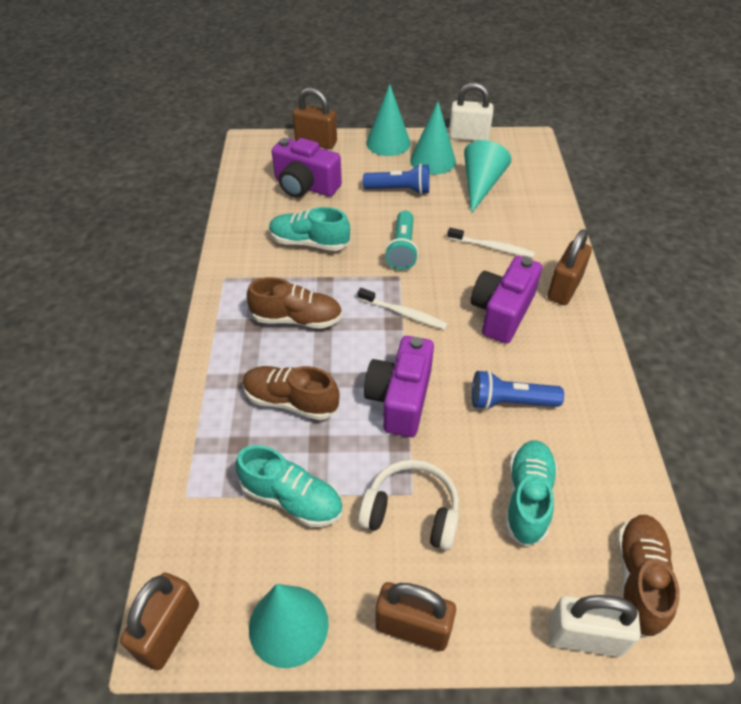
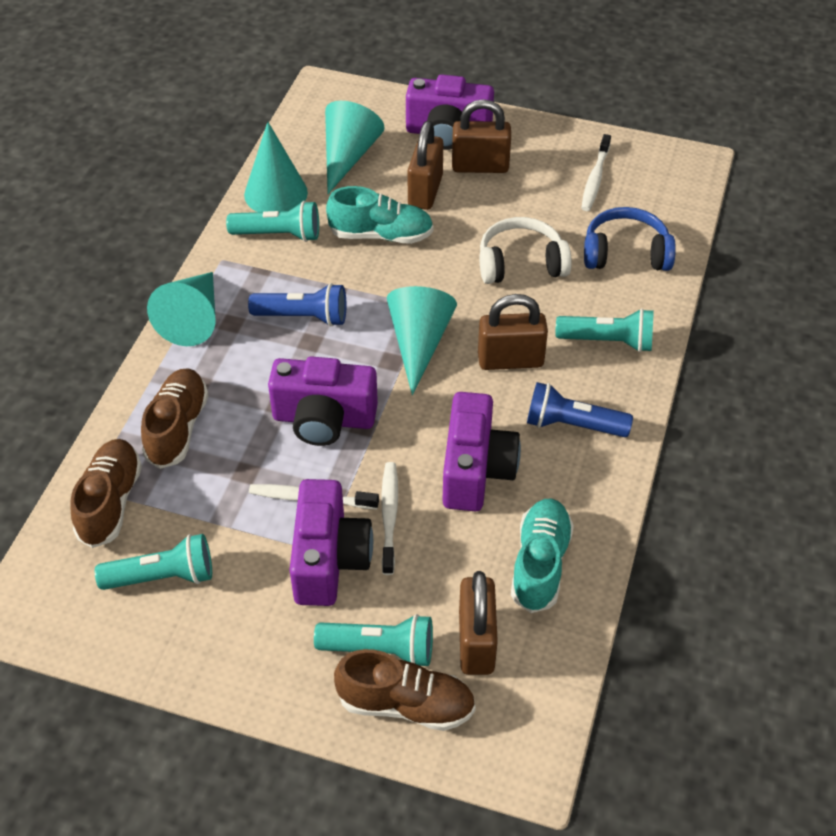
blue headphones: none = 0 -> [584,207,676,271] = 1
purple camera: [272,138,342,198] [364,336,434,437] [471,256,542,344] = 3 -> [268,356,378,446] [290,479,373,606] [406,74,494,150] [443,392,521,511] = 4
turquoise flashlight: [385,211,418,270] = 1 -> [95,534,212,590] [226,201,319,242] [314,614,433,666] [556,309,654,352] = 4
turquoise shoe: [235,445,343,527] [269,207,350,251] [505,440,557,547] = 3 -> [326,186,434,244] [511,499,574,613] = 2
white padlock: [449,82,494,141] [548,595,641,657] = 2 -> none = 0
white toothbrush: [358,288,448,330] [447,228,535,258] = 2 -> [249,484,379,509] [381,462,398,575] [581,134,611,211] = 3

